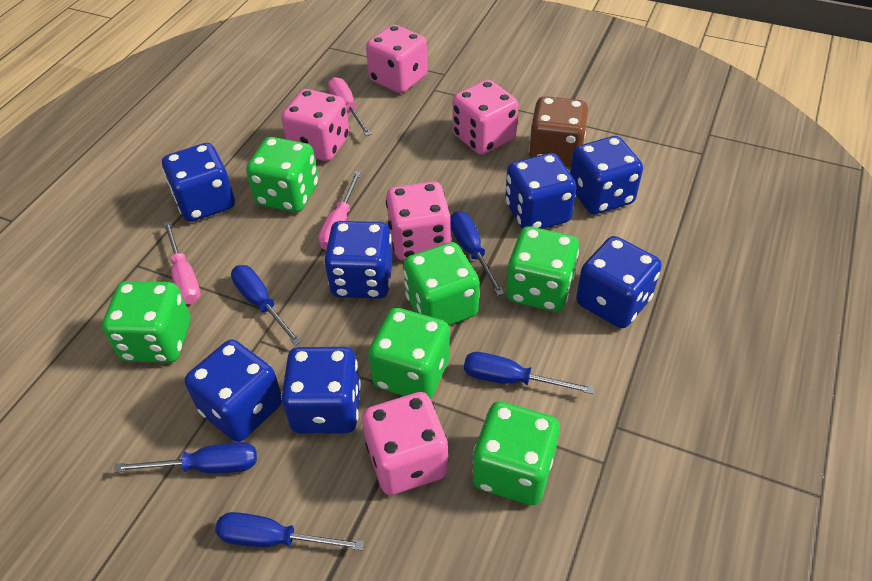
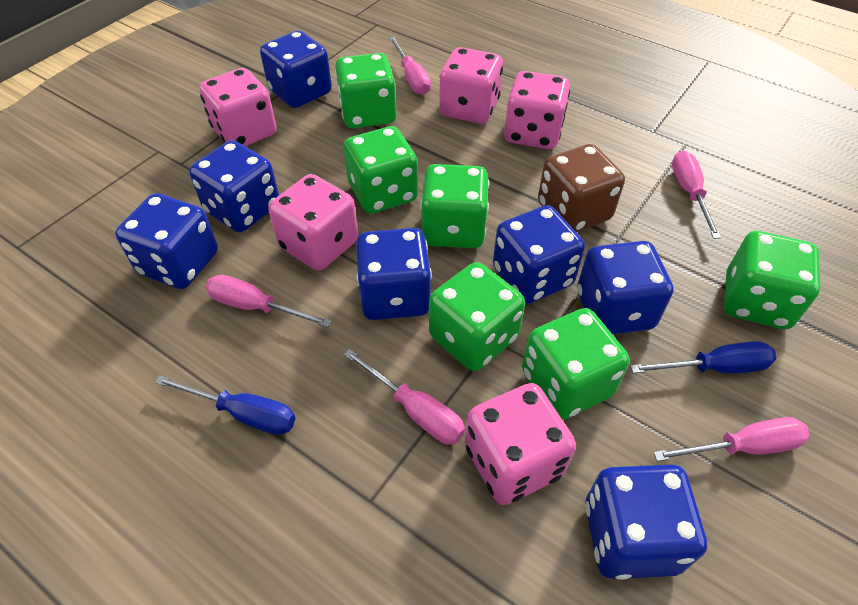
blue screwdriver: [114,442,257,473] [215,512,364,550] [231,265,302,345] [450,211,504,296] [464,352,595,394] = 5 -> [155,375,295,435] [630,341,777,373] = 2
pink screwdriver: [163,221,201,304] [319,171,361,250] [328,77,371,136] = 3 -> [205,275,332,328] [344,349,465,445] [389,37,431,95] [653,417,810,462] [672,151,721,239] = 5

